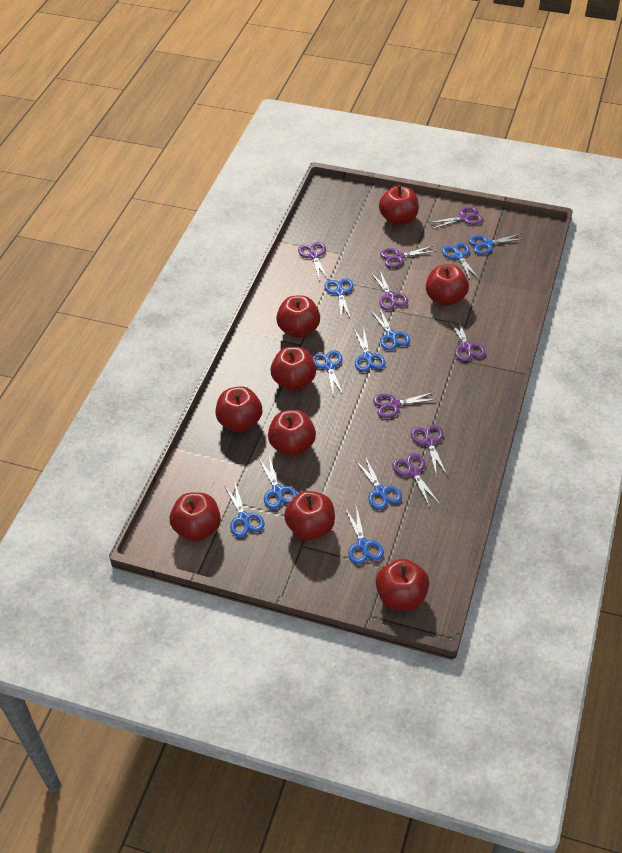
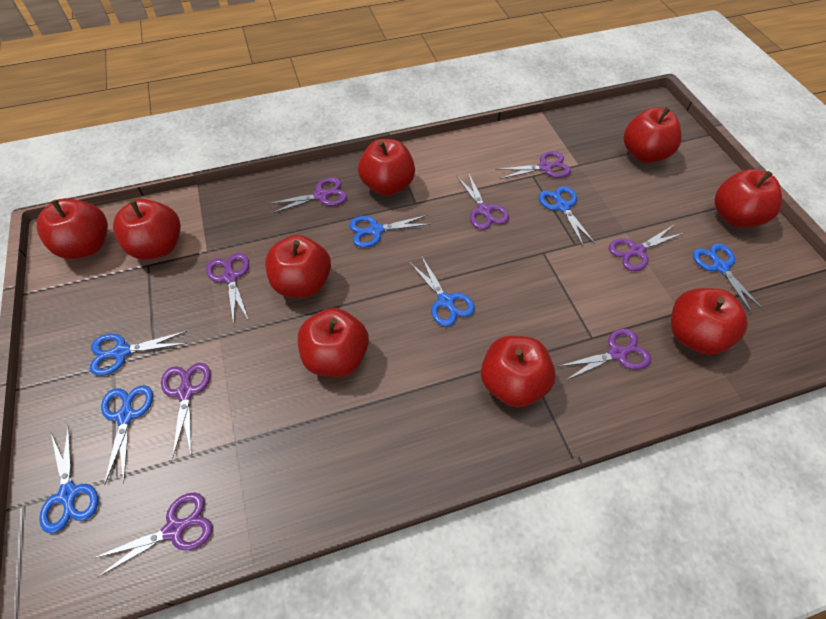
blue scissors: [224,483,265,537] [259,456,297,509] [312,350,344,396] [324,278,353,319] [345,506,384,564] [354,329,385,372] [355,456,402,510] [370,307,410,350] [442,242,480,281] [469,233,523,255] = 10 -> [39,425,99,533] [90,331,187,376] [101,385,153,486] [349,215,431,248] [409,257,475,327] [539,186,595,246] [693,243,764,314] = 7

